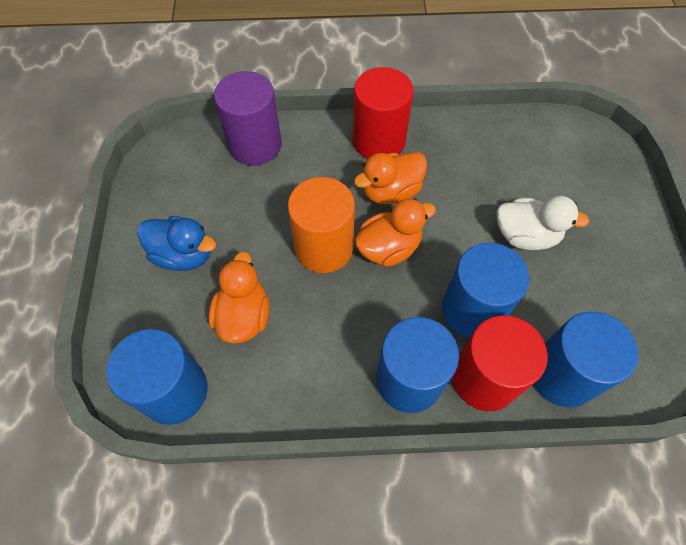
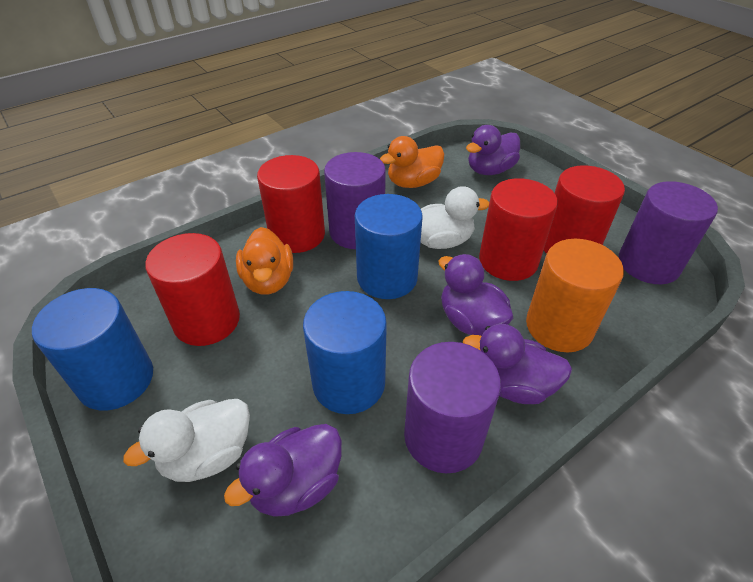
blue cylinder: [106,329,208,425] [376,317,459,413] [442,243,529,338] [534,312,639,407] = 4 -> [32,288,153,410] [303,291,387,414] [355,194,423,299] = 3
blue duck: [137,216,216,271] = 1 -> none = 0
orange duck: [208,252,269,344] [354,152,427,204] [354,199,436,267] = 3 -> [236,227,293,295] [380,136,444,188] = 2
purple cylinder: [214,71,282,166] = 1 -> [324,152,386,249] [404,342,501,473] [619,181,718,284] = 3
purple duck: none = 0 -> [224,424,342,517] [439,254,513,336] [463,324,572,404] [466,125,520,175] = 4
red cylinder: [353,67,414,159] [452,315,548,411] = 2 -> [145,233,240,346] [257,155,325,253] [479,178,558,281] [544,165,625,254] = 4
white duck: [497,196,589,250] = 1 -> [123,399,250,482] [421,186,489,249] = 2

